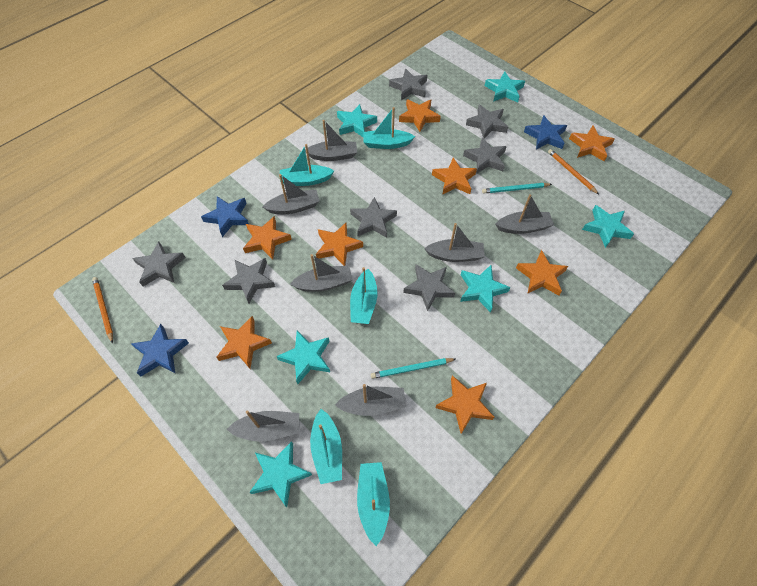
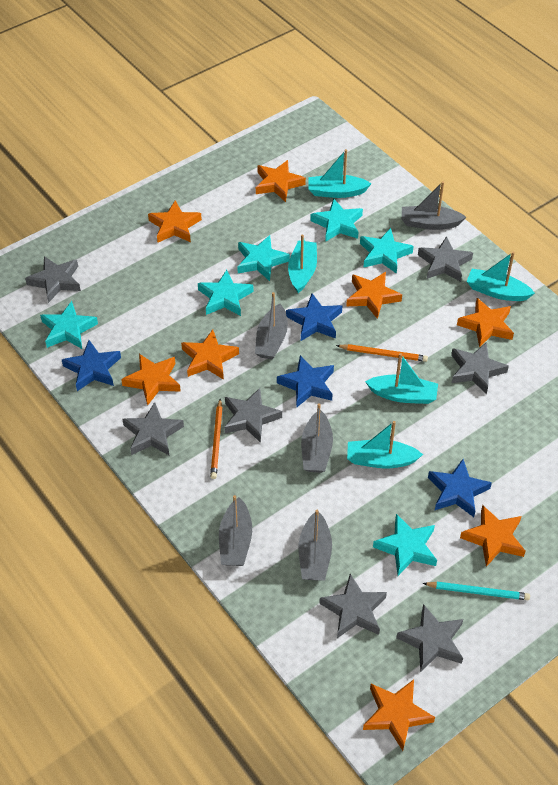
blue star: [131,324,189,376] [201,196,249,237] [524,115,567,150] = 3 -> [62,340,121,391] [277,355,334,408] [286,293,342,341] [428,459,492,517] = 4
grey boat: [227,410,299,442] [263,174,320,214] [290,254,353,292] [305,120,357,161] [335,384,406,416] [424,223,485,262] [495,194,554,234] = 7 -> [219,495,252,566] [255,292,288,359] [299,510,332,581] [301,403,333,473] [402,181,466,230] = 5
turquoise pencil: [371,358,456,379] [482,183,552,194] = 2 -> [423,582,530,600] = 1

